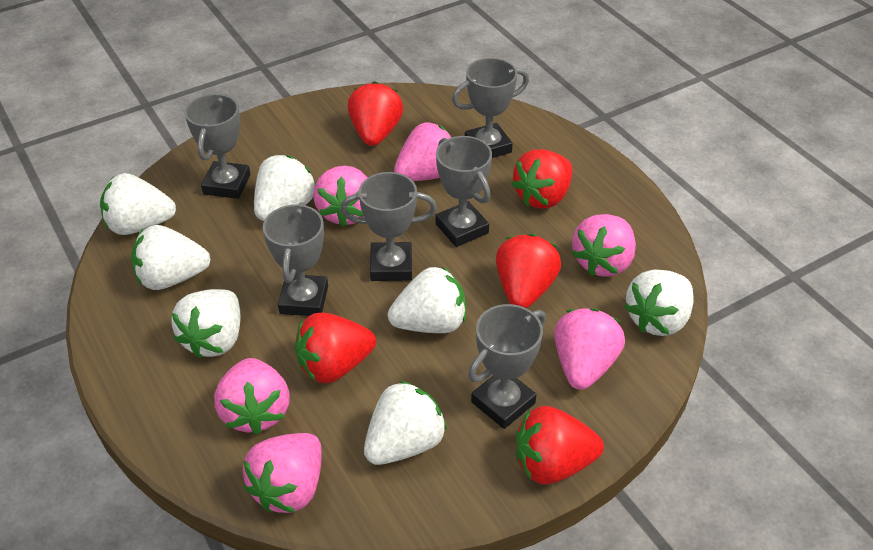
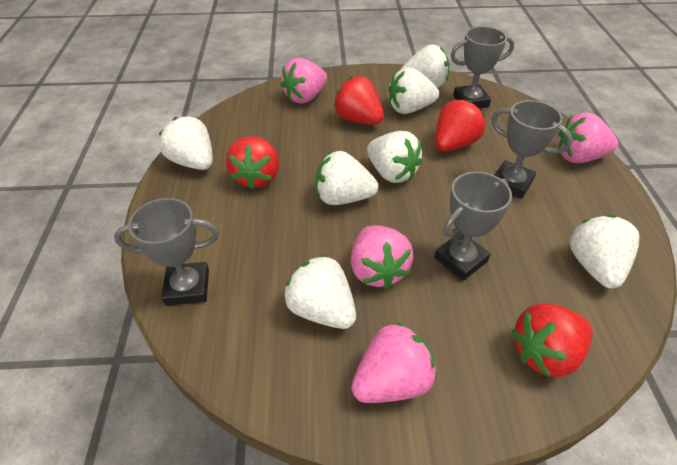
grey trophy: [185,93,250,199] [263,202,328,316] [340,172,437,281] [436,136,492,247] [452,58,529,158] [468,304,546,429] = 6 -> [114,198,219,306] [434,171,512,281] [451,26,514,108] [491,100,573,199] = 4
pink strawberry: [214,358,290,435] [243,433,322,513] [313,166,368,227] [394,122,452,181] [554,308,625,390] [572,214,636,277] = 6 -> [281,58,327,104] [351,225,413,289] [351,322,436,403] [558,112,618,163] = 4
red strawberry: [295,312,376,383] [348,81,403,146] [496,234,561,308] [511,149,573,209] [516,406,604,484] = 5 -> [226,136,279,189] [333,77,384,125] [435,100,485,151] [512,303,593,377] = 4

